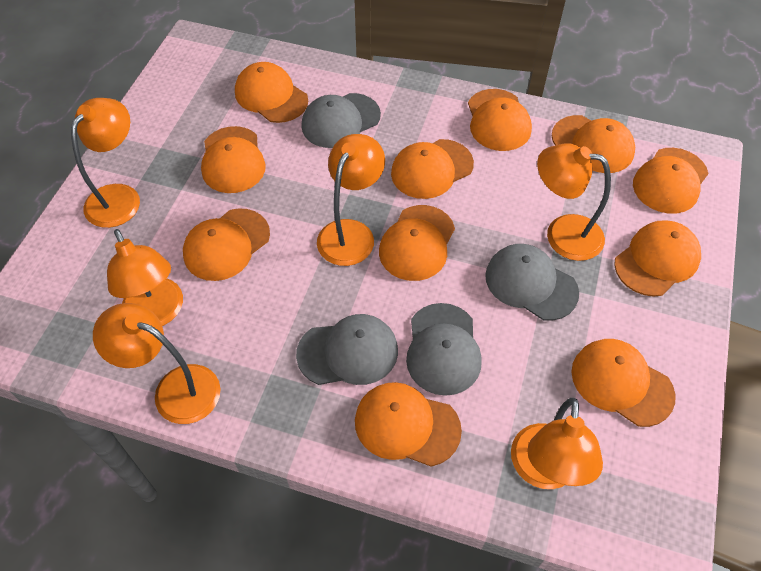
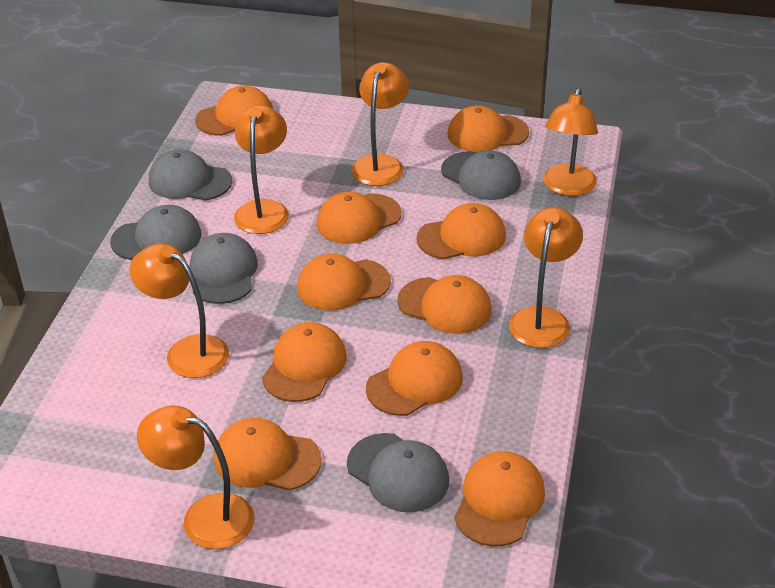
grey cap: [296,314,398,385] [301,93,381,148] [406,303,482,396] [485,244,579,321] = 4 -> [110,205,201,260] [149,150,232,201] [190,233,258,304] [347,433,449,512] [441,150,521,200] = 5
orange cap: [183,208,270,281] [201,126,266,193] [235,62,308,123] [355,382,462,467] [379,205,455,281] [391,139,474,199] [468,89,532,151] [552,115,635,173] [571,339,676,427] [614,220,701,297] [633,148,708,214] = 11 -> [195,85,273,136] [214,418,322,491] [262,322,346,402] [297,254,391,311] [316,192,402,244] [366,341,463,416] [398,275,491,334] [417,203,506,259] [447,105,529,152] [454,451,545,547] = 10

